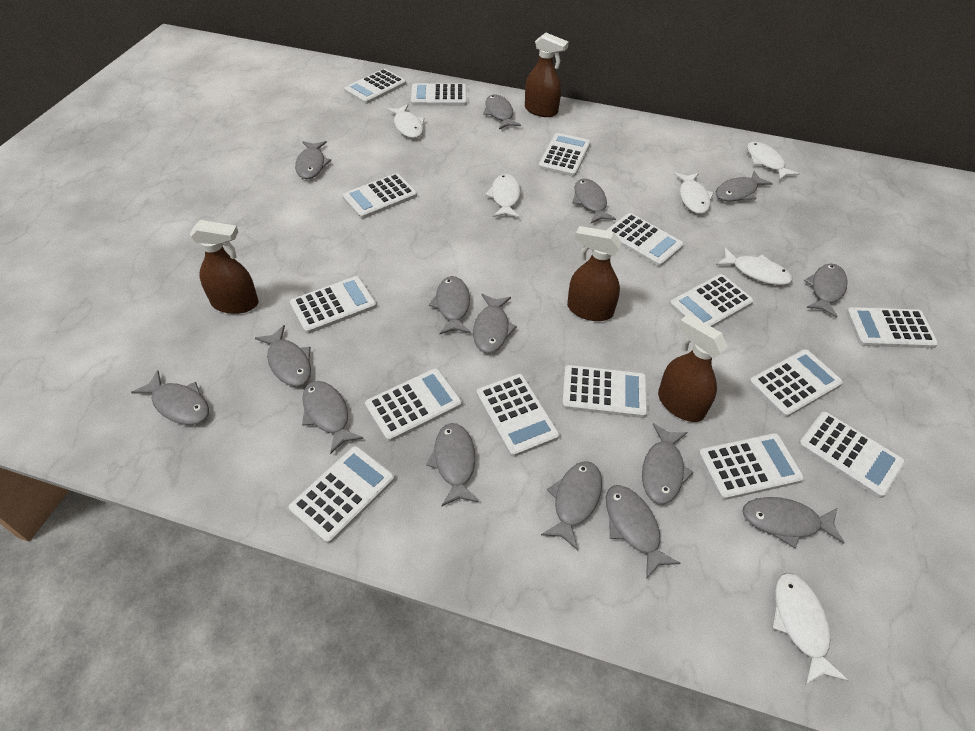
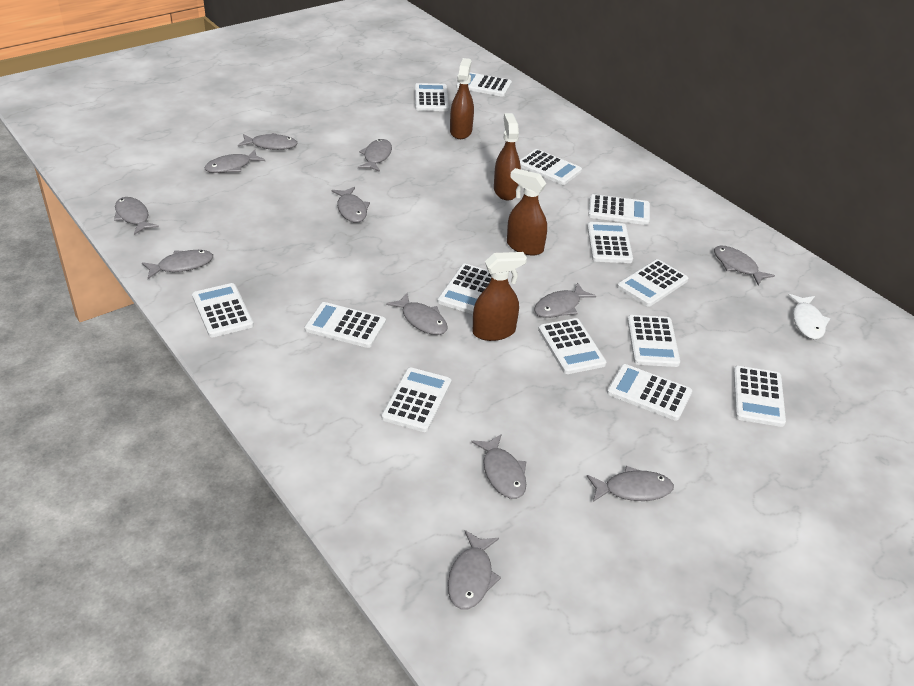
grey fish: [131,370,209,425] [255,325,311,387] [295,141,331,179] [302,381,363,454] [426,423,479,506] [429,276,471,334] [473,294,517,353] [483,95,521,129] [541,461,602,550] [572,179,616,223] [606,485,681,579] [642,423,694,504] [716,171,773,202] [742,497,845,548] [804,263,848,318] = 15 -> [114,197,159,235] [142,250,213,279] [204,150,265,173] [238,133,298,150] [332,187,370,223] [358,139,392,172] [386,293,448,335] [448,530,501,610] [472,434,526,499] [534,282,596,318] [587,466,674,502] [714,245,775,285] = 12
white calculator: [289,446,395,544] [290,276,377,334] [342,173,417,219] [344,69,406,104] [365,368,462,442] [411,83,467,106] [476,374,560,457] [539,133,590,177] [562,365,647,418] [606,213,684,267] [669,274,754,327] [698,433,804,500] [749,349,843,417] [798,412,905,498] [846,307,938,348] = 15 -> [192,283,254,337] [305,302,386,348] [381,367,452,432] [415,83,449,111] [438,264,491,314] [456,72,512,97] [520,149,582,185] [538,318,607,374] [587,222,633,263] [588,194,650,225] [607,364,692,421] [617,259,688,306] [627,315,680,367] [733,366,786,427] = 14
white fish: [387,104,425,138] [485,174,521,218] [674,173,714,214] [716,248,792,285] [747,141,800,180] [772,573,848,685] = 6 -> [788,294,830,339] = 1

